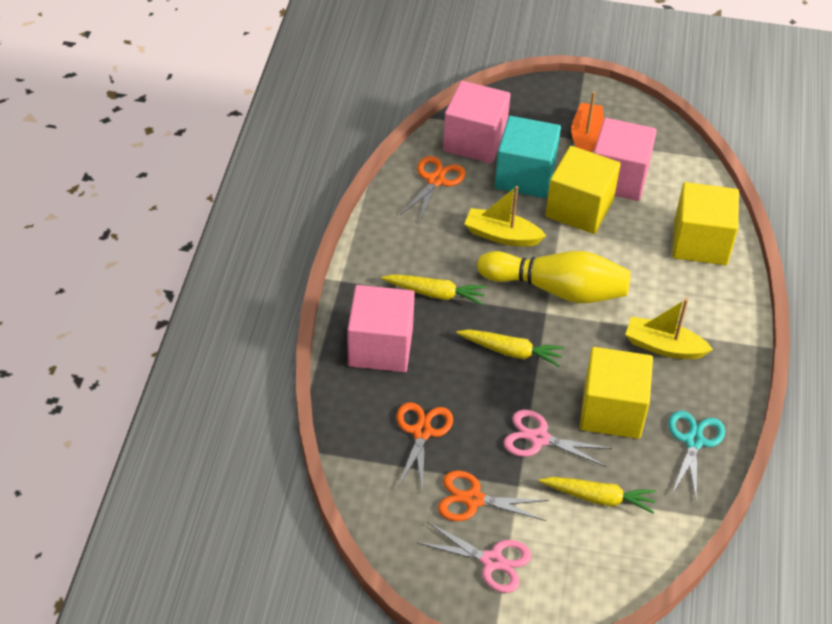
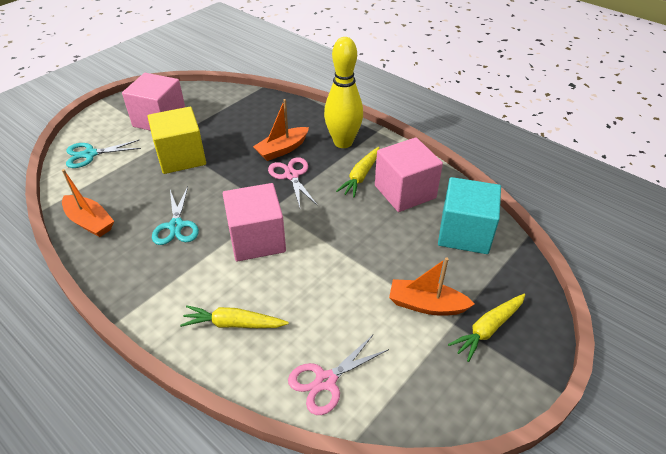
orange boat: [571,92,604,152] = 1 -> [62,169,114,237] [253,99,309,161] [389,258,475,316] = 3
orange scissors: [397,402,453,491] [400,156,466,223] [438,470,549,521] = 3 -> none = 0
turquoise scissors: [668,411,725,499] = 1 -> [66,139,141,168] [152,187,199,245] = 2
yellow boat: [464,186,546,246] [625,299,713,359] = 2 -> none = 0
yellow cube: [545,146,621,234] [580,347,653,439] [672,182,739,265] = 3 -> [148,107,206,174] = 1

